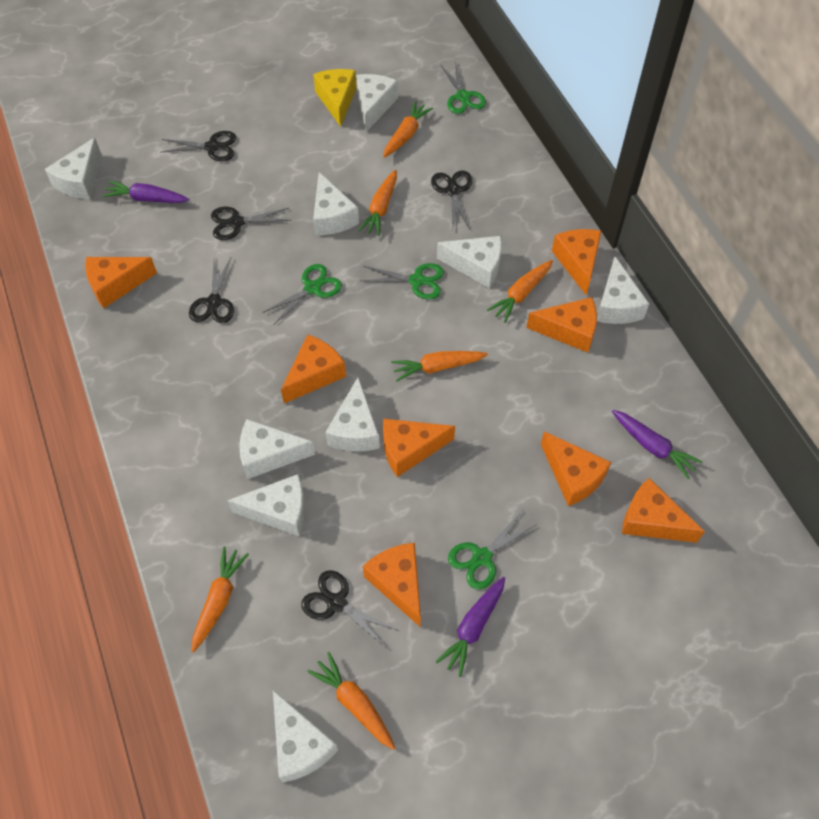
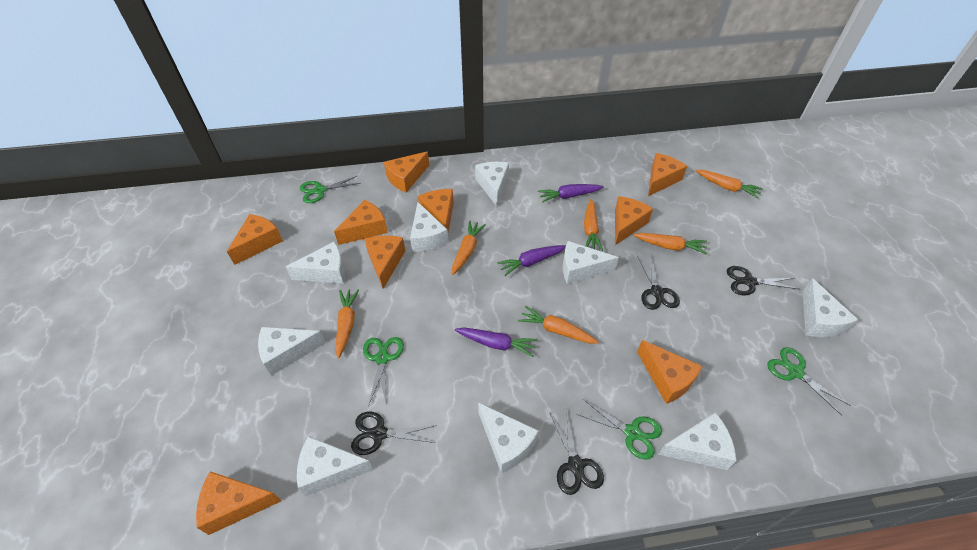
black scissors: [160,131,236,161] [189,258,234,323] [211,207,291,240] [301,570,400,647] [431,170,473,230] = 5 -> [351,412,437,455] [549,411,604,495] [637,255,680,310] [727,266,799,296] = 4
orange cheese: [85,257,157,308] [281,334,346,404] [363,543,421,627] [383,419,455,477] [526,297,597,353] [541,431,611,506] [552,229,601,295] [622,478,705,543] = 8 -> [196,471,281,535] [227,214,283,265] [334,200,388,245] [364,236,405,289] [384,152,429,192] [418,189,454,231] [615,196,653,245] [637,340,702,404] [648,153,687,196] = 9
yellow cheese: [313,69,357,127] = 1 -> none = 0

